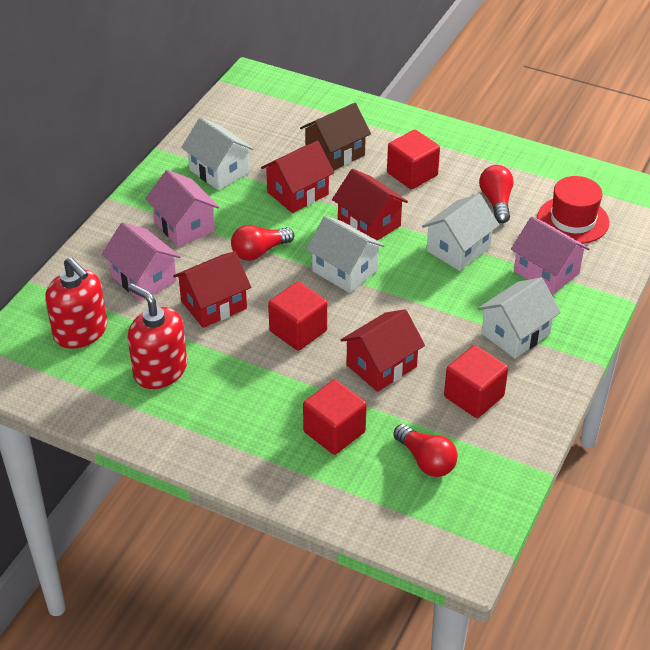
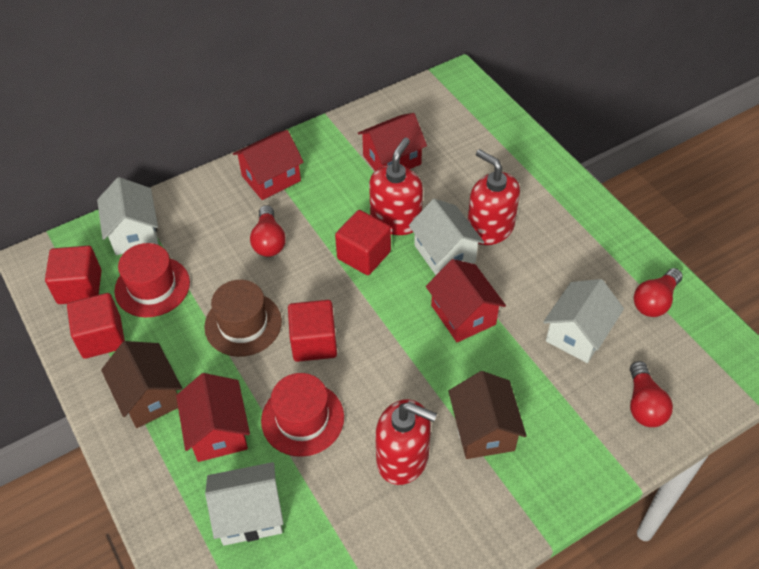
brown hat: none = 0 -> [204,280,282,357] = 1
brown house: [300,103,371,171] = 1 -> [101,341,182,428] [448,371,527,459] = 2
pink house: [102,222,181,302] [145,170,219,247] [511,217,590,295] = 3 -> none = 0
red hat: [537,176,609,244] = 1 -> [114,243,190,317] [261,373,344,457] = 2
red soap dispenser: [45,257,107,349] [128,283,187,389] = 2 -> [369,138,423,235] [375,399,437,485] [468,149,520,245] = 3

